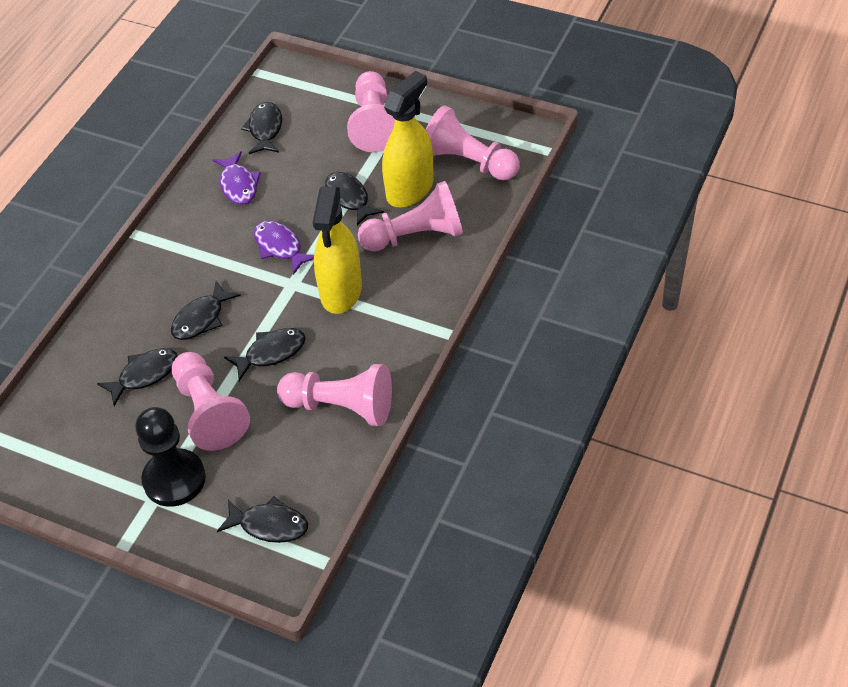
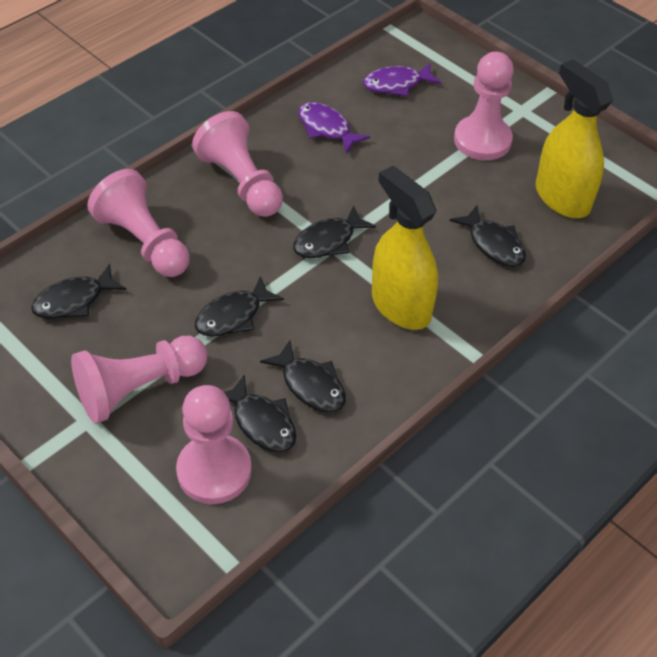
black pawn: [135,407,206,507] = 1 -> none = 0

